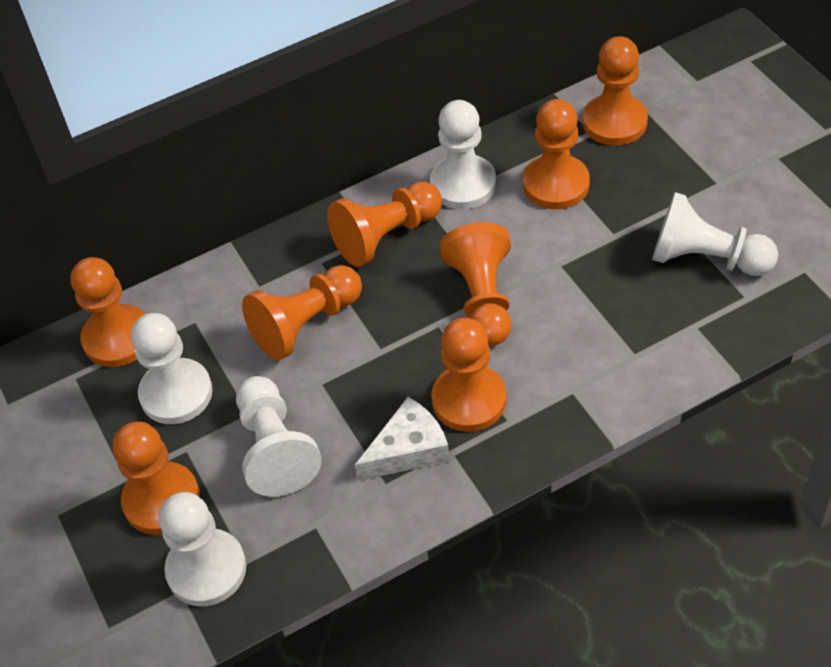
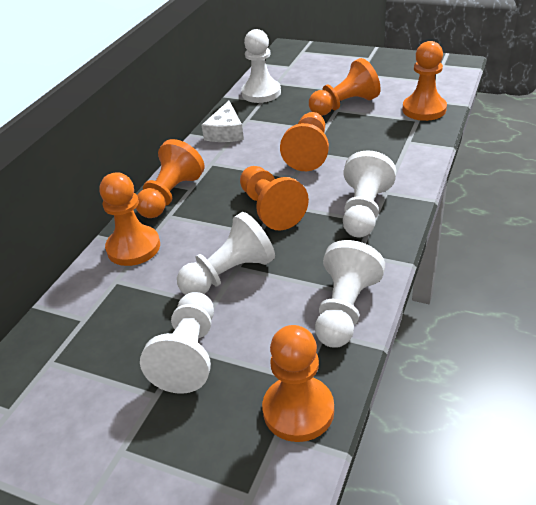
orange pawn: [71,257,146,367] [113,422,200,535] [242,265,362,361] [327,181,442,267] [431,318,507,432] [440,222,511,346] [523,99,590,209] [583,36,648,146] = 8 -> [100,172,160,266] [136,139,205,218] [240,166,309,230] [262,325,334,442] [280,112,329,171] [309,58,381,116] [403,41,447,121] = 7

